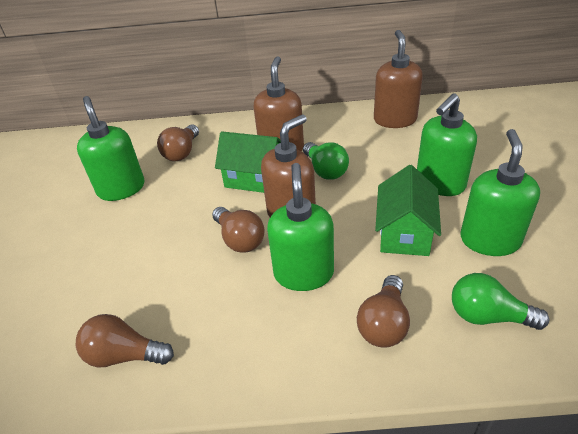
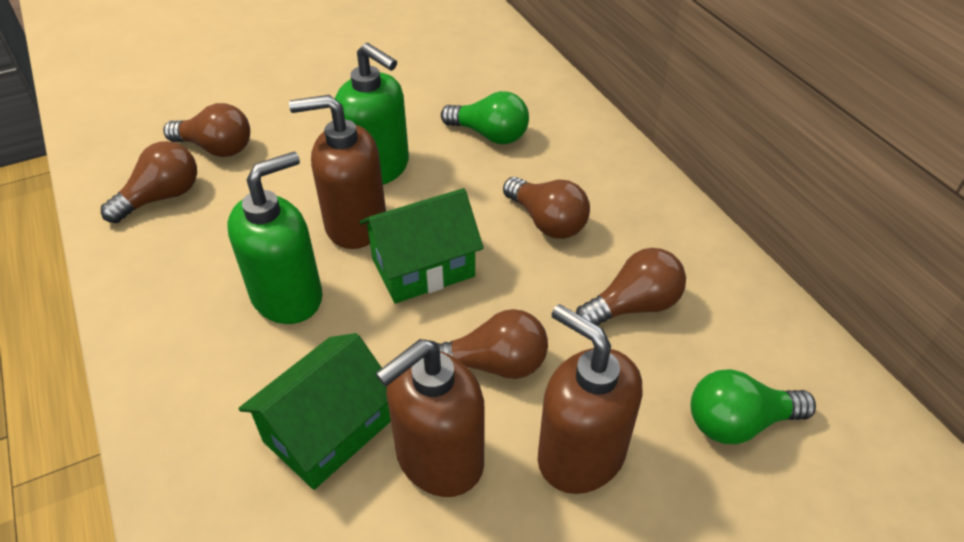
brown light bulb: [76,314,174,367] [157,124,199,161] [212,207,265,253] [357,275,410,348] = 4 -> [101,141,197,223] [163,103,250,157] [438,309,548,379] [503,177,590,239] [576,248,686,326] = 5
green soap dispenser: [77,96,144,201] [267,163,334,291] [417,93,477,196] [460,129,540,256] = 4 -> [227,152,323,324] [335,43,409,185] = 2

